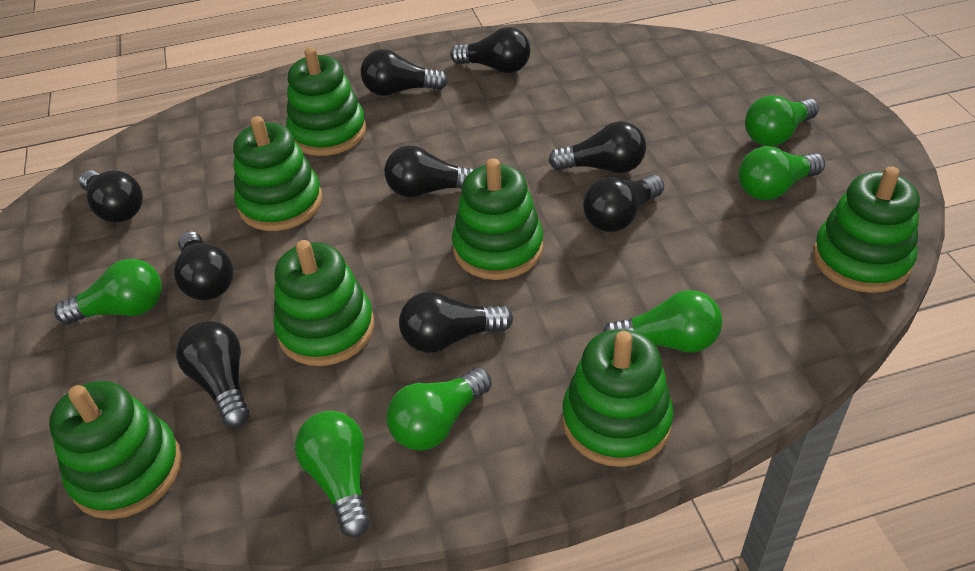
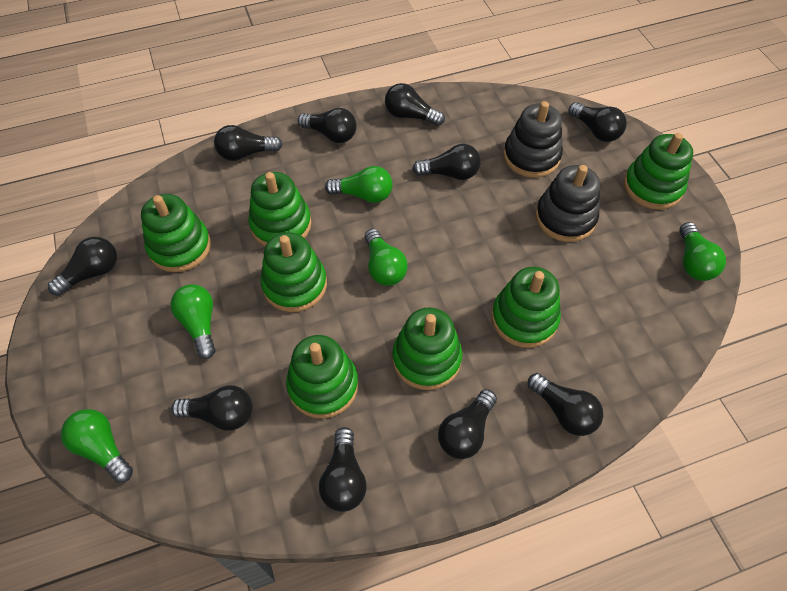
black light bulb: [79,170,143,222] [174,231,234,300] [176,321,249,427] [361,49,448,96] [384,145,476,198] [399,292,513,353] [450,27,531,73] [548,121,646,173] [583,175,664,232] = 9 -> [48,237,117,296] [171,385,252,431] [214,125,283,161] [298,108,357,143] [319,427,367,512] [385,83,445,126] [412,144,480,180] [438,389,497,459] [528,373,603,436] [569,102,627,142] = 10
black stacking toy: none = 0 -> [503,101,563,178] [535,165,600,242] = 2
green light bulb: [54,259,162,324] [295,411,370,537] [387,368,492,451] [603,290,722,353] [738,146,825,200] [745,95,819,146] = 6 -> [61,409,133,483] [170,284,216,359] [325,166,393,203] [365,229,408,286] [679,222,726,281] = 5

